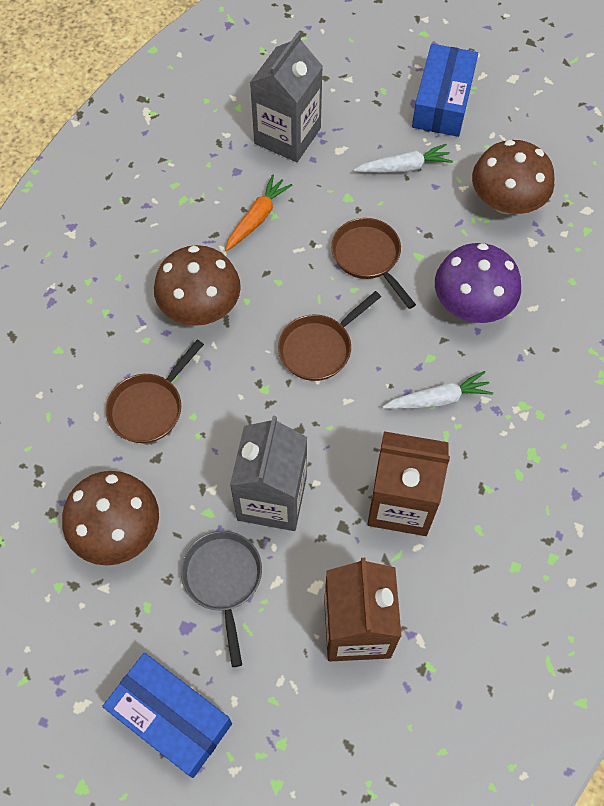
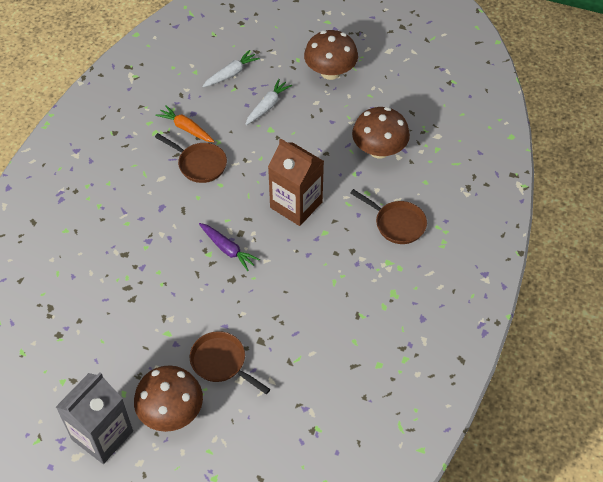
blue box: [102,653,232,778] [412,44,478,137] = 2 -> none = 0
brown carton: [324,558,402,661] [368,431,450,536] = 2 -> [268,138,324,226] = 1
grey carton: [230,416,307,531] [250,32,323,162] = 2 -> [56,372,133,464] = 1
grey pan: [181,531,262,667] = 1 -> none = 0
purple carrot: none = 0 -> [199,223,260,271] = 1
purple mushroom: [435,243,521,323] = 1 -> none = 0

